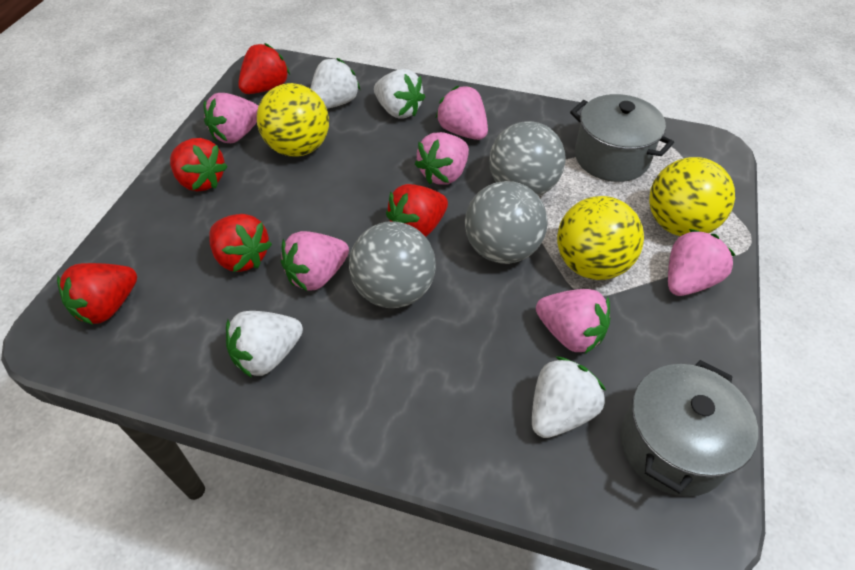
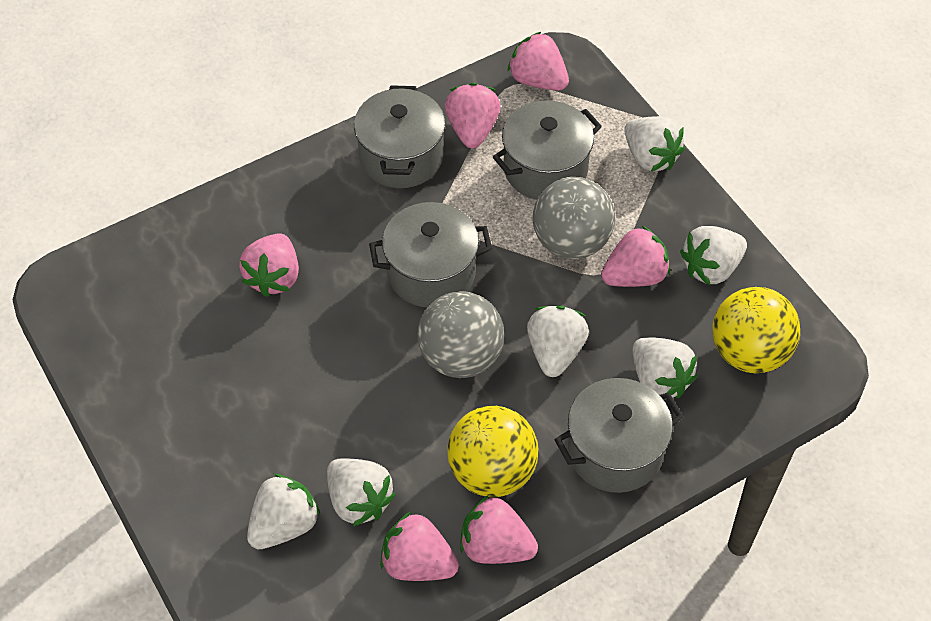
grey ball: [349,221,436,308] [465,181,548,264] [489,121,565,196] = 3 -> [418,291,504,378] [532,177,615,259] = 2
grey pot: [570,94,674,182] [621,360,758,497] = 2 -> [354,85,445,188] [369,202,492,307] [493,100,602,200] [554,378,684,493] = 4
red strawberry: [57,263,137,325] [170,138,228,192] [209,214,272,272] [238,43,290,94] [386,184,448,237] = 5 -> none = 0
white strawberry: [226,311,303,378] [310,58,360,109] [374,69,425,119] [532,357,606,438] = 4 -> [247,474,321,549] [327,458,396,526] [527,305,589,377] [624,116,685,172] [633,337,698,398] [680,226,747,285] = 6
yellow ball: [257,83,329,157] [557,196,644,280] [649,157,735,236] = 3 -> [447,406,539,497] [712,287,800,373] = 2

